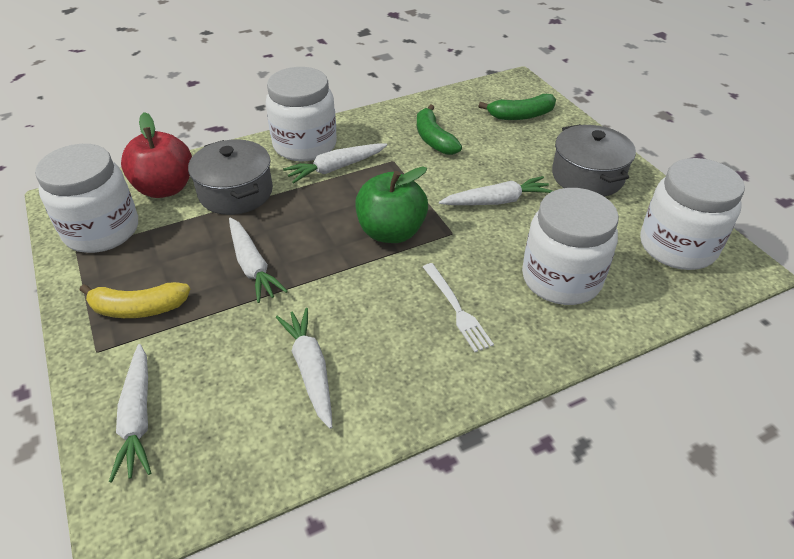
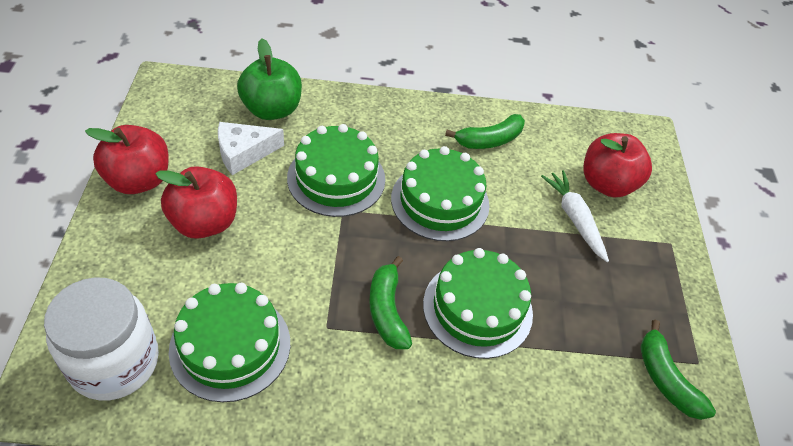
green banana: [417,105,462,155] [479,94,556,120] = 2 -> [369,256,412,349] [445,114,525,149] [640,320,716,420] = 3
green cake: none = 0 -> [169,283,290,402] [287,124,385,217] [391,146,490,241] [423,248,533,359] = 4
grey pot: [188,139,273,215] [552,124,636,196] = 2 -> none = 0
red apple: [121,112,192,198] = 1 -> [85,125,169,194] [155,166,237,239] [583,133,652,197] = 3
white carrot: [109,344,151,483] [229,218,288,303] [276,308,332,429] [283,143,387,183] [439,176,552,205] = 5 -> [541,170,609,262] = 1
white cheese: none = 0 -> [218,122,284,175] = 1
white fork: [423,263,494,352] = 1 -> none = 0
white jar: [35,144,138,253] [266,67,337,162] [522,188,619,305] [640,158,745,270] = 4 -> [44,277,159,401] = 1
yellow banana: [80,282,190,318] = 1 -> none = 0

